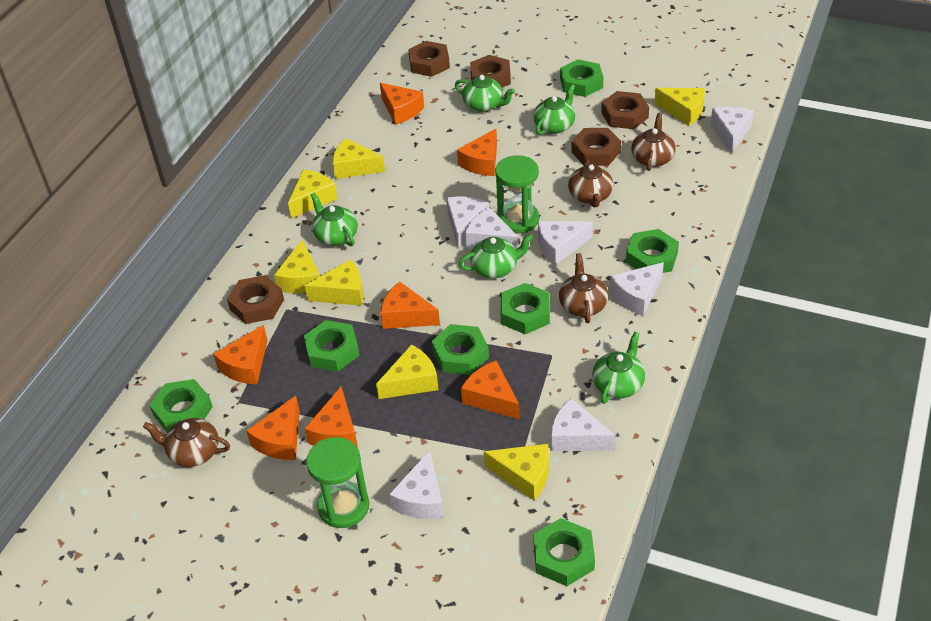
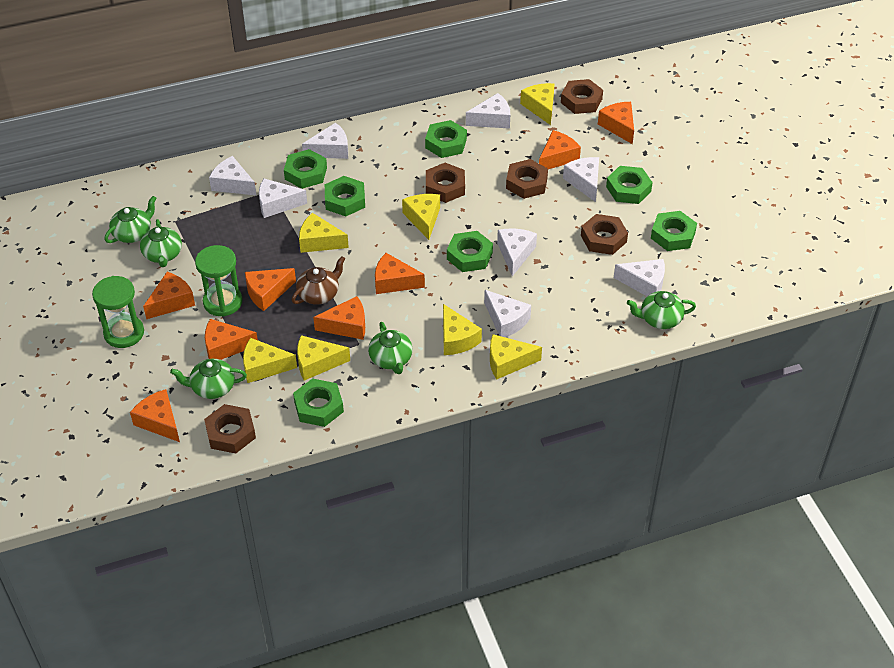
brown teapot: [143,418,230,467] [559,253,608,323] [568,158,613,207] [631,113,675,171] = 4 -> [292,256,346,305] = 1
orange cheese: [213,325,268,385] [246,396,300,460] [304,387,358,447] [380,83,424,125] [380,282,440,329] [457,129,497,176] [461,361,520,419] = 7 -> [130,389,180,442] [143,272,195,319] [205,319,258,360] [245,268,296,311] [313,296,365,340] [375,253,425,294] [539,130,581,169] [598,102,634,144] = 8
white cheese: [389,450,444,519] [446,197,489,248] [465,207,519,249] [538,221,593,265] [551,398,616,451] [610,262,664,316] [710,107,754,154] = 7 -> [209,156,256,195] [259,178,307,218] [302,123,348,159] [466,93,510,129] [484,290,531,337] [497,228,537,276] [563,157,599,202] [614,259,665,296] = 8

